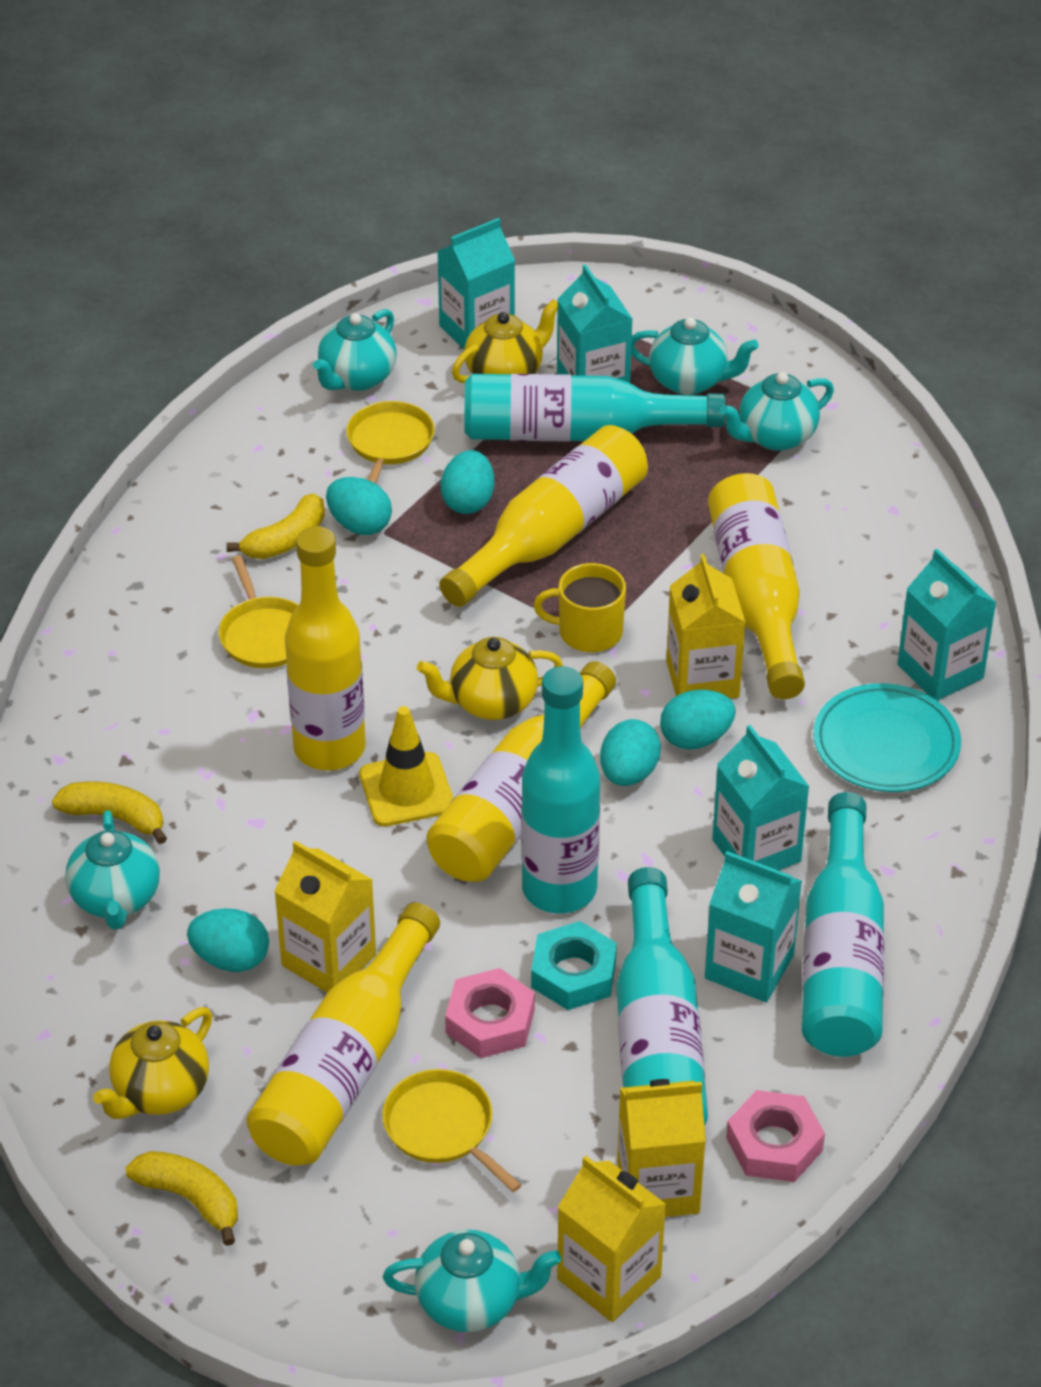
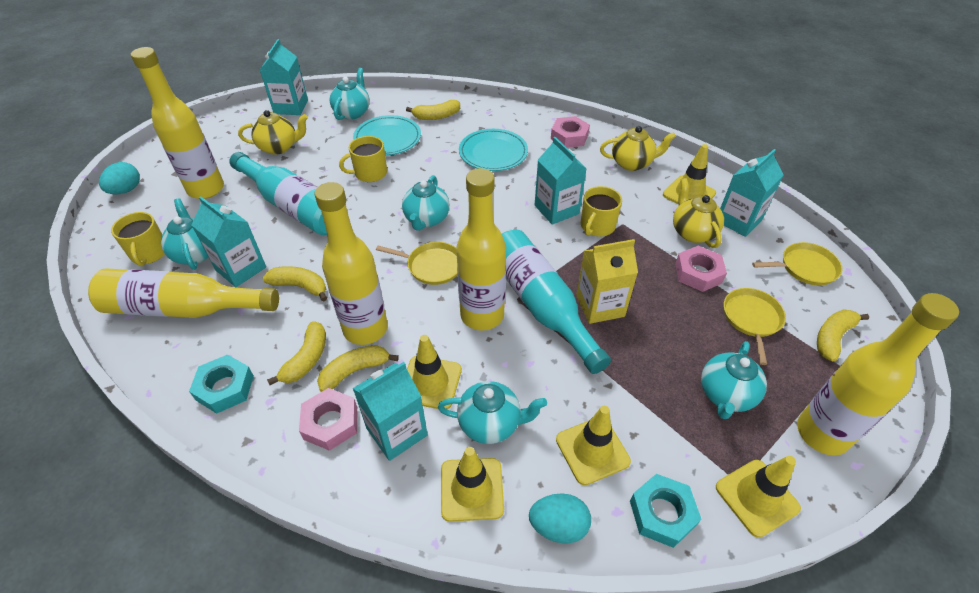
pink nut: [445,968,535,1058] [726,1090,825,1182] = 2 -> [299,388,357,451] [551,116,590,148] [675,246,727,292] = 3
turquoise bottle: [464,374,726,442] [521,666,600,913] [616,867,708,1126] [802,792,884,1057] = 4 -> [229,152,327,235] [502,230,611,374] = 2
turquoise egg: [187,908,269,972] [326,477,392,535] [441,450,494,514] [600,719,661,786] [660,690,736,750] = 5 -> [99,162,140,194] [529,493,591,543] = 2
turquoise nut: [531,921,617,1010] = 1 -> [189,354,254,413] [630,474,701,548] = 2
turquoise plate: [813,683,961,792] = 1 -> [353,115,421,156] [459,129,528,171] = 2
yellow banana: [52,781,167,844] [125,1151,238,1246] [226,494,325,559] = 3 -> [263,266,327,302] [267,321,326,385] [317,345,399,392] [406,100,460,120] [817,309,869,362] = 5
yellow carton: [274,841,376,993] [557,1156,666,1322] [617,1079,706,1217] [666,554,746,699] = 4 -> [576,239,638,324] = 1
yellow mug: [533,563,626,652] = 1 -> [111,212,165,266] [339,136,387,182] [581,186,622,236] = 3
yellow traffic cone: [359,706,453,827] = 1 -> [407,335,462,409] [441,447,504,522] [556,406,631,485] [663,144,716,204] [716,456,801,538] = 5

